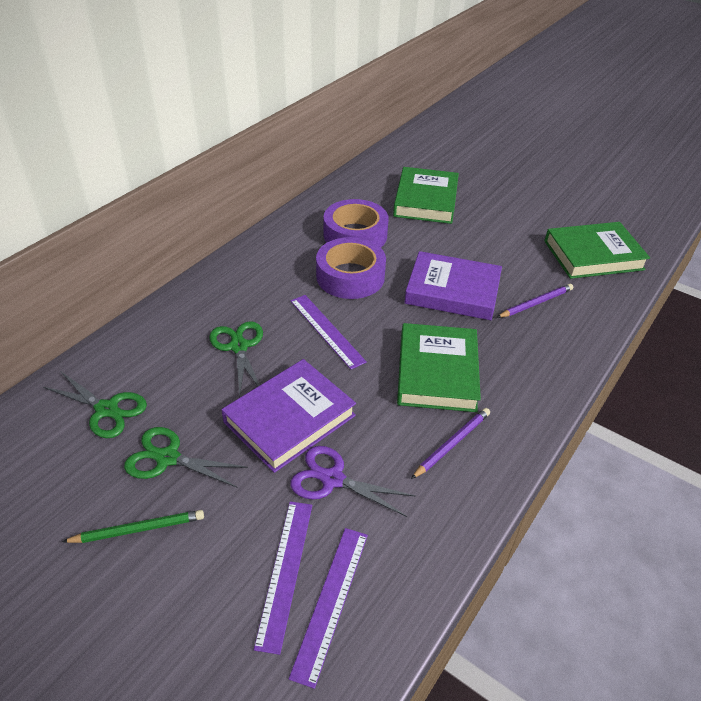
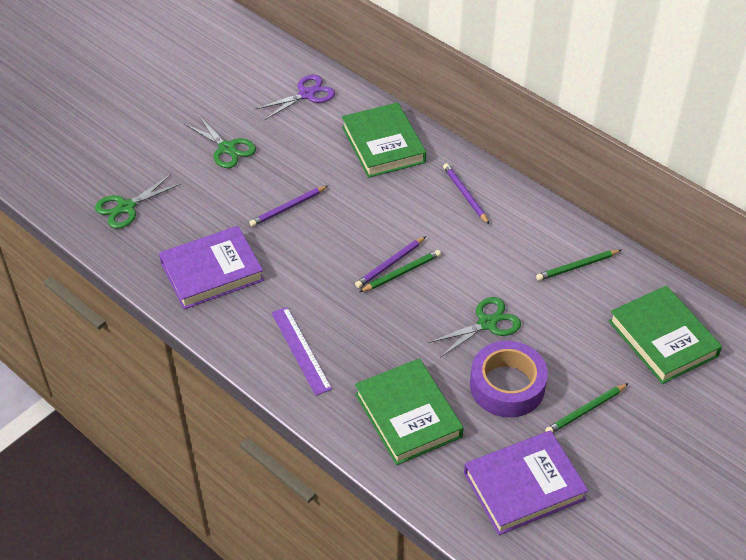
green pencil: [62,510,204,543] = 1 -> [359,250,441,292] [536,250,621,281] [545,383,629,433] = 3
purple pencil: [411,408,490,479] [497,284,573,318] = 2 -> [249,186,328,227] [355,236,426,288] [443,163,489,224] = 3
purple ruler: [254,502,312,655] [289,528,368,689] [290,295,367,369] = 3 -> [271,307,332,396] = 1
purple tape: [316,237,386,299] [324,199,388,248] = 2 -> [470,341,548,417] = 1

